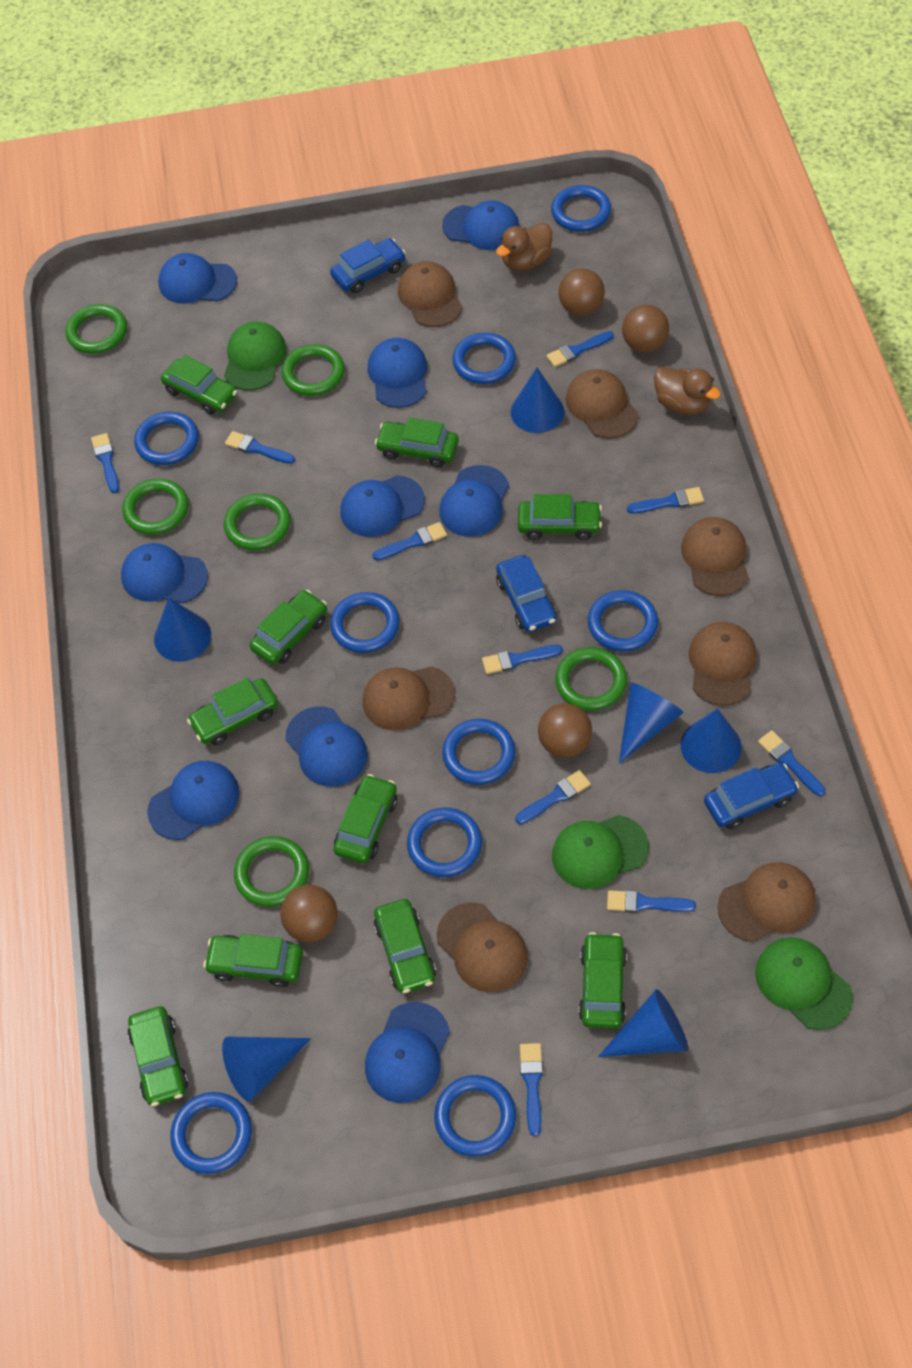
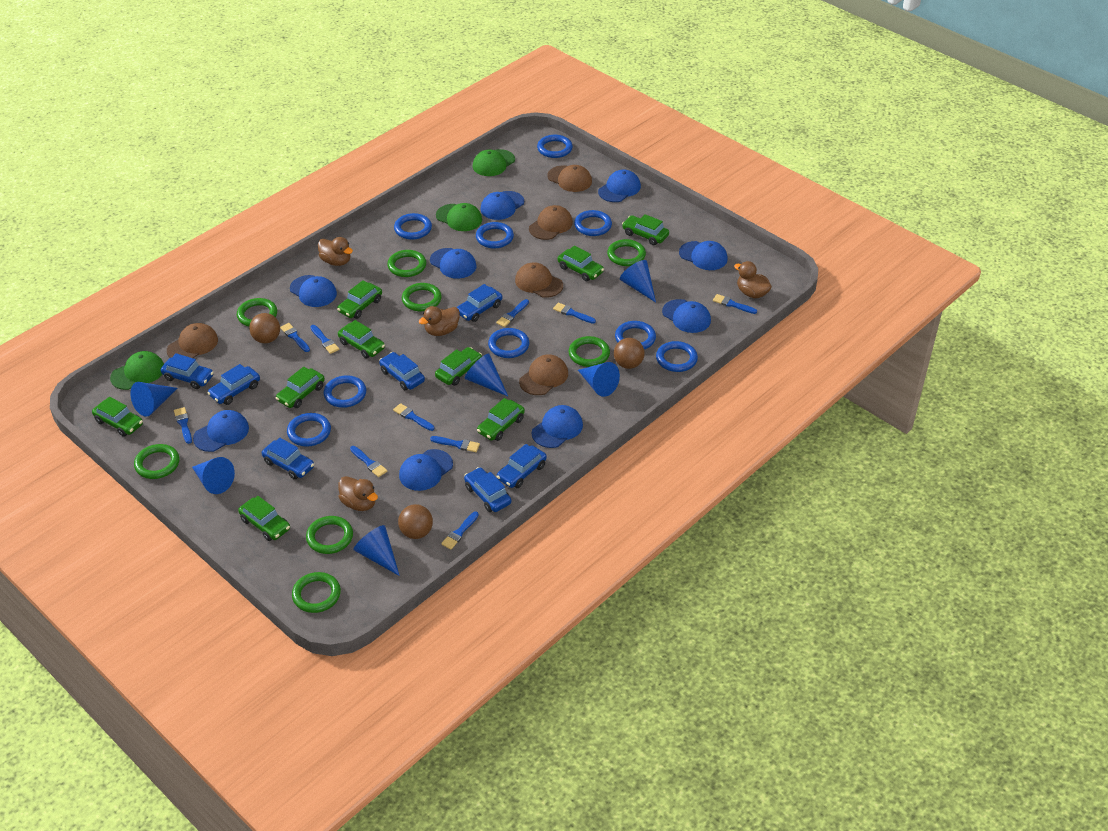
blue car: [330,238,406,293] [496,555,557,632] [704,763,799,829] = 3 -> [161,353,214,389] [207,364,260,405] [262,438,314,480] [379,352,425,390] [457,284,502,322] [464,467,511,512] [496,444,547,488] = 7
brown ball: [280,885,338,942] [538,703,592,758] [558,268,605,316] [622,305,669,353] = 4 -> [249,313,280,343] [398,504,433,539] [614,338,645,369] = 3
brown cap: [363,666,455,731] [398,261,463,327] [437,902,528,992] [565,369,638,439] [681,517,749,596] [689,622,757,706] [718,862,816,942] = 7 -> [167,323,218,358] [515,262,563,298] [519,354,568,395] [529,205,573,240] [547,165,592,192] = 5
brown duck: [496,223,552,271] [654,367,721,415] = 2 -> [318,237,353,266] [338,476,378,511] [419,306,460,336] [734,261,772,298] = 4
green car: [127,1006,189,1106] [161,355,237,415] [187,677,278,746] [203,934,303,987] [250,590,327,665] [334,774,397,864] [374,899,436,994] [375,417,459,468] [518,494,602,540] [578,932,627,1029] = 10 -> [92,397,143,437] [238,496,290,541] [276,367,325,408] [337,280,382,319] [338,320,385,358] [435,347,482,386] [477,398,525,441] [558,246,604,281] [622,214,669,245] = 9
green ring: [65,304,127,354] [122,479,188,535] [224,493,291,551] [234,836,309,907] [281,344,345,396] [555,647,627,711] = 6 -> [134,444,179,479] [237,298,277,326] [292,572,341,613] [306,516,353,554] [387,250,426,277] [402,283,442,311] [569,336,610,367] [607,239,646,266] = 8

